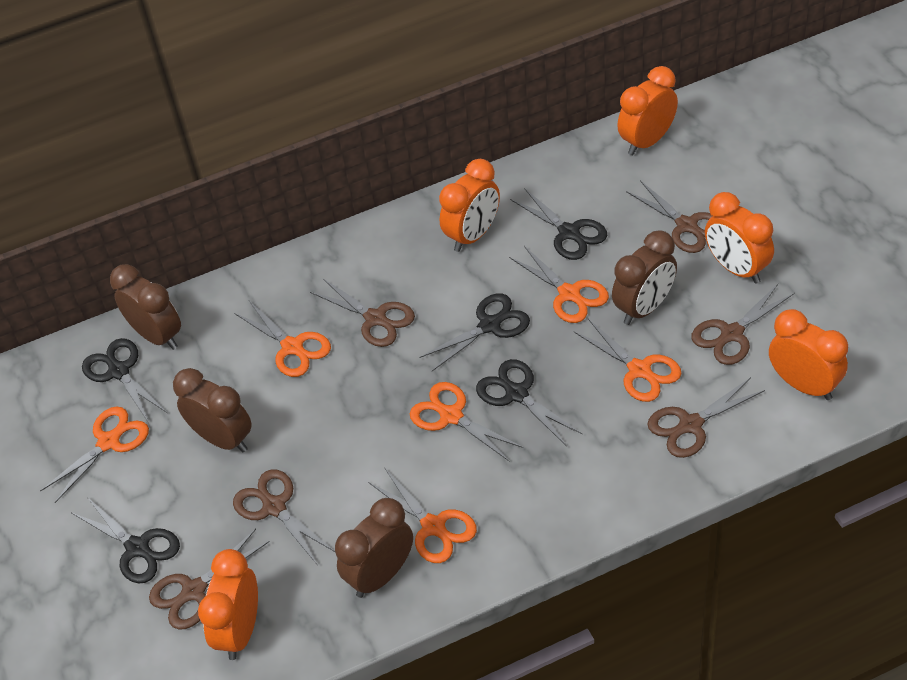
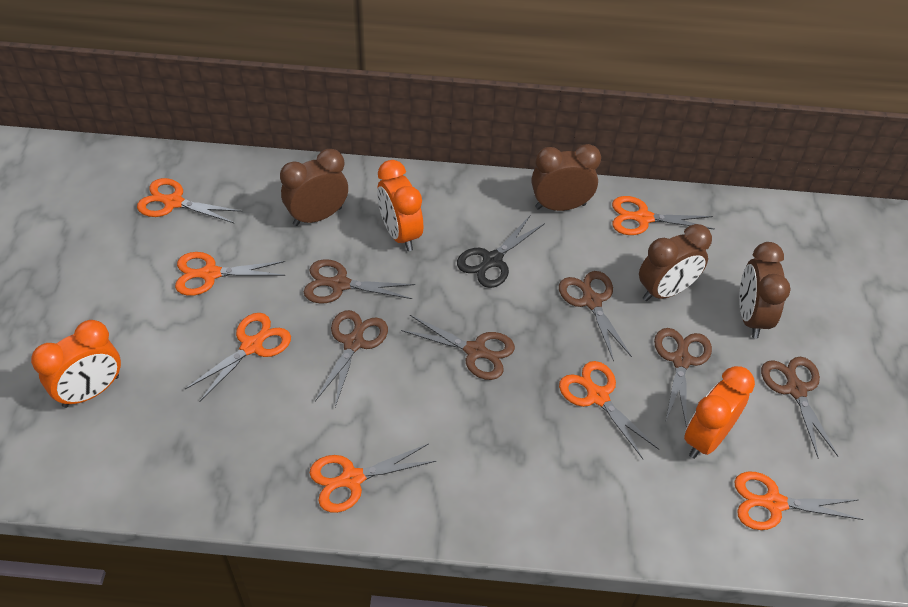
black scissors: [72,497,180,583] [82,338,167,423] [419,293,530,371] [476,359,582,445] [510,188,607,260] = 5 -> [457,216,545,288] = 1
orange clock: [198,549,258,660] [439,159,500,252] [617,66,678,155] [705,192,774,284] [769,309,848,400] = 5 -> [31,320,121,408] [377,160,423,251] [684,366,755,459] = 3
orange scissors: [40,406,149,503] [234,301,331,377] [368,469,477,563] [410,382,523,462] [509,246,609,323] [573,319,681,402] = 6 -> [137,178,242,224] [175,252,285,296] [185,313,291,402] [310,444,436,513] [559,361,659,459] [612,196,714,235] [734,472,864,530] = 7

